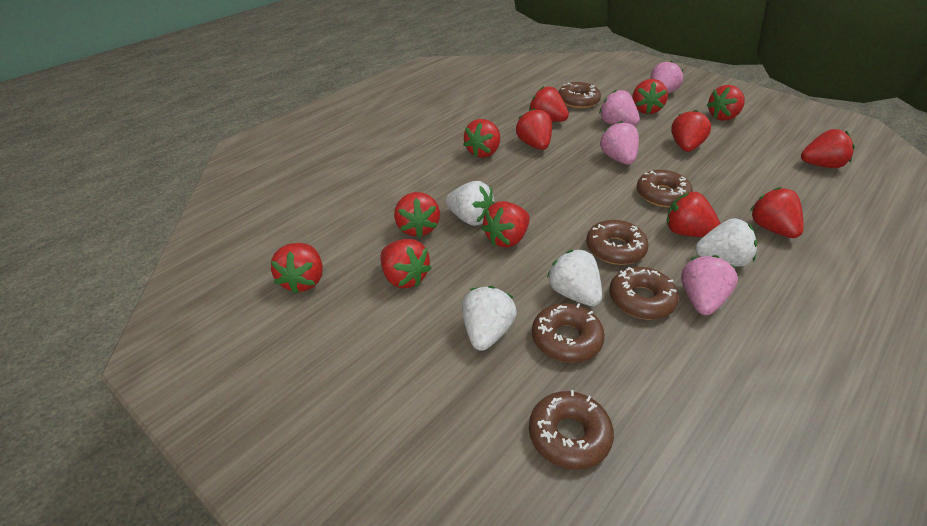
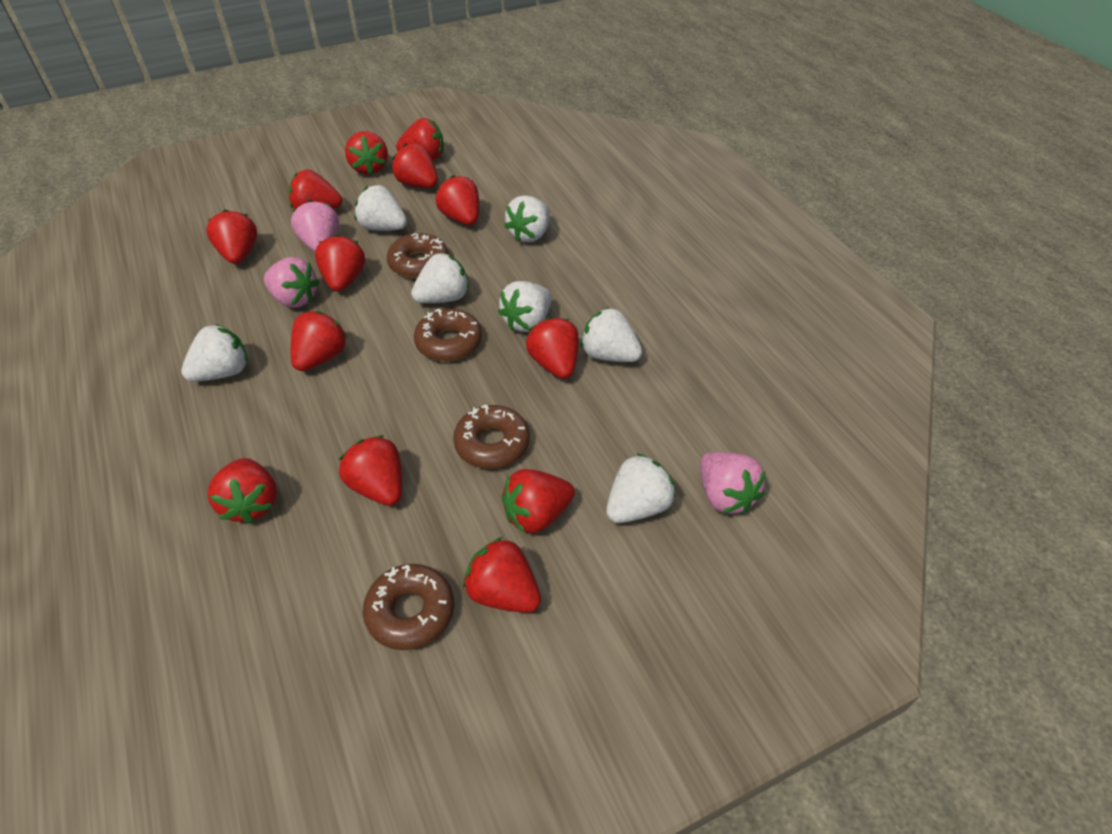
brown donut: [529,390,614,470] [532,303,605,363] [559,82,601,109] [586,220,649,265] [609,267,679,320] [637,170,693,208] = 6 -> [363,564,454,650] [387,233,448,278] [414,309,482,361] [453,405,530,469] = 4
pink strawberry: [599,90,640,126] [600,121,639,165] [650,61,683,94] [681,255,738,315] = 4 -> [264,257,319,308] [291,200,339,252] [700,452,766,514] = 3
white strawberry: [445,181,495,226] [462,286,517,351] [547,250,602,306] [695,218,757,267] = 4 -> [181,324,248,382] [355,185,407,231] [411,253,469,303] [498,281,552,332] [504,195,550,242] [581,307,642,362] [606,453,676,523] = 7

